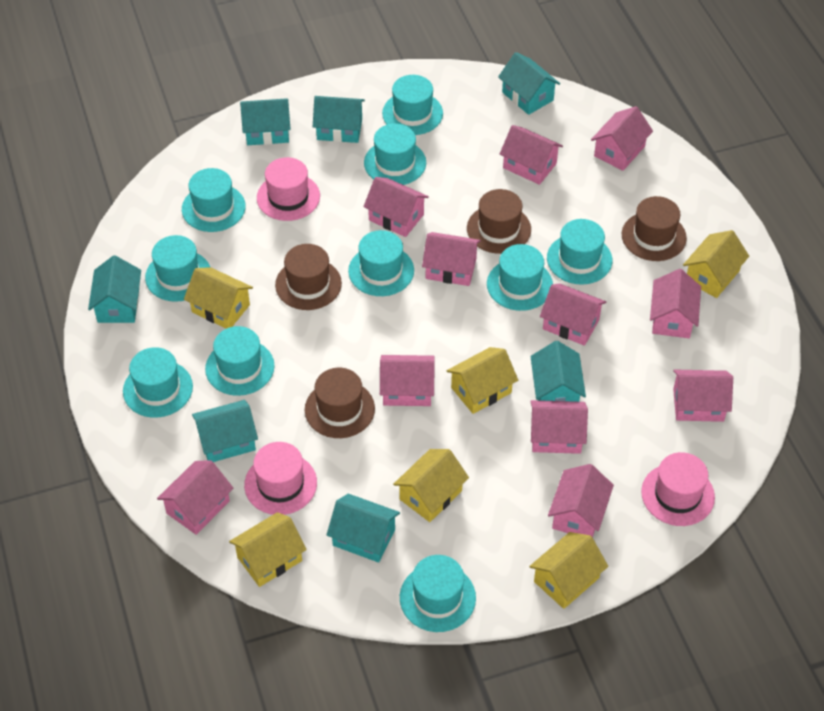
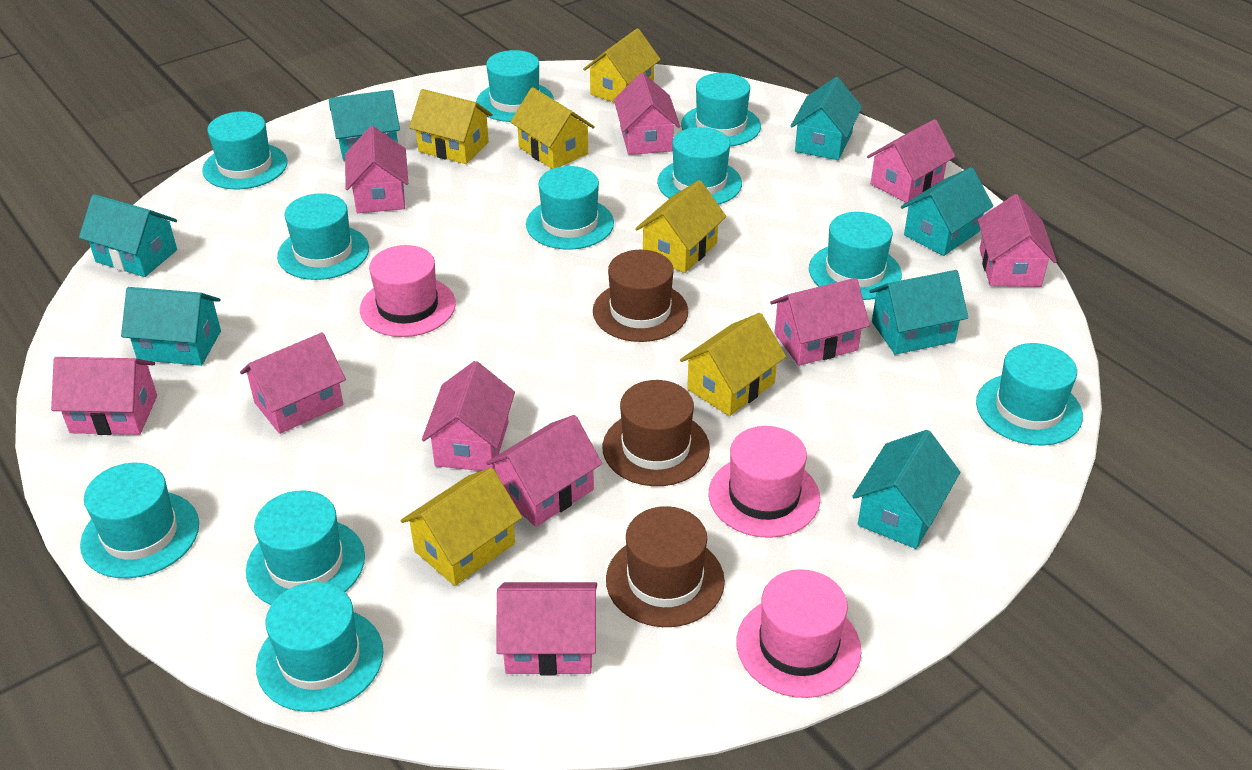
brown hat: [275,244,342,310] [305,368,375,438] [467,189,531,254] [622,196,687,261] = 4 -> [593,250,688,342] [603,380,710,486] [606,506,725,627] = 3
pink house: [157,460,233,535] [363,177,429,237] [380,355,435,406] [422,232,481,286] [500,125,563,185] [530,400,588,454] [540,283,606,346] [548,464,614,538] [591,106,653,171] [650,269,701,338] [673,369,733,422] = 11 -> [51,357,157,435] [240,332,346,434] [345,126,408,213] [422,361,515,471] [486,415,602,527] [496,582,597,675] [614,73,680,155] [770,278,870,366] [867,119,955,203] [978,194,1057,287] = 10
turquoise hat: [123,347,193,418] [145,235,210,302] [182,168,246,232] [205,326,275,396] [348,230,414,296] [364,123,426,185] [382,75,443,135] [400,555,476,632] [487,244,553,311] [547,219,612,285] = 10 -> [80,463,199,578] [202,111,288,189] [246,490,365,605] [256,582,383,712] [277,193,369,280] [476,50,554,122] [526,166,614,250] [657,127,742,205] [681,73,761,146] [809,212,902,300] [976,343,1083,446] = 11

